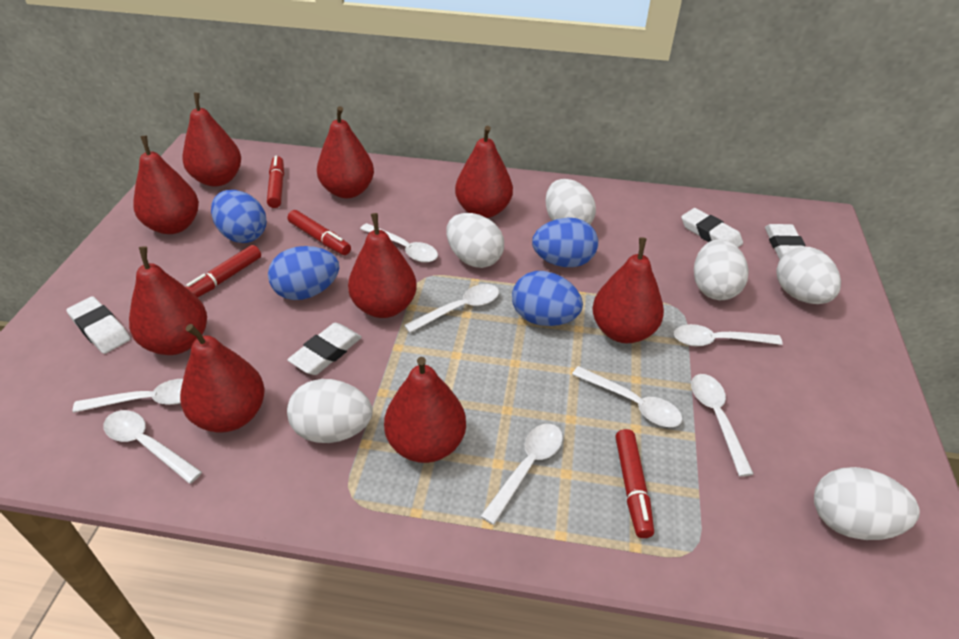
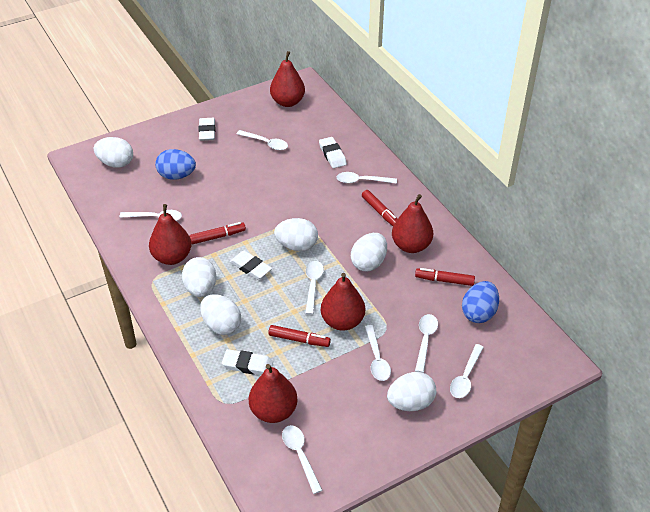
blue egg: [211,190,267,243] [268,246,339,300] [512,271,583,326] [532,218,598,267] = 4 -> [155,149,196,179] [462,281,499,323] = 2
red pear: [129,246,207,355] [133,136,199,234] [180,324,265,432] [182,93,241,187] [317,106,374,198] [348,213,417,318] [384,357,466,463] [455,126,513,218] [593,238,664,343] = 9 -> [149,204,191,265] [249,364,298,423] [270,51,305,107] [321,273,365,330] [392,194,433,253] = 5

